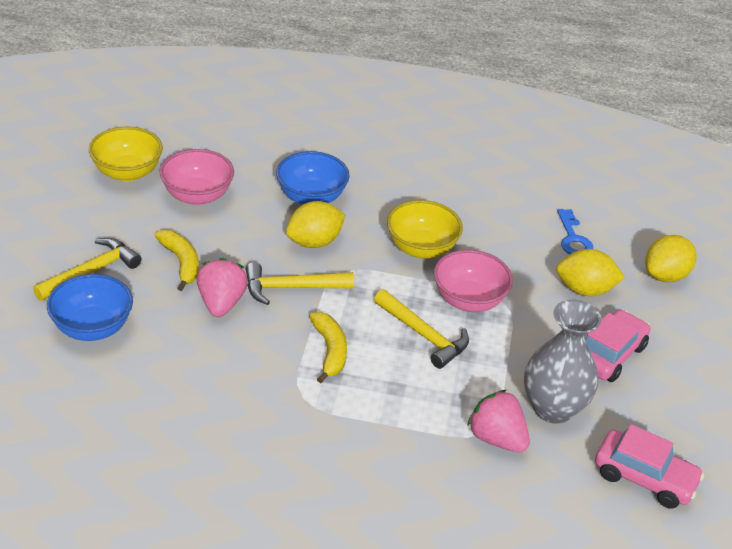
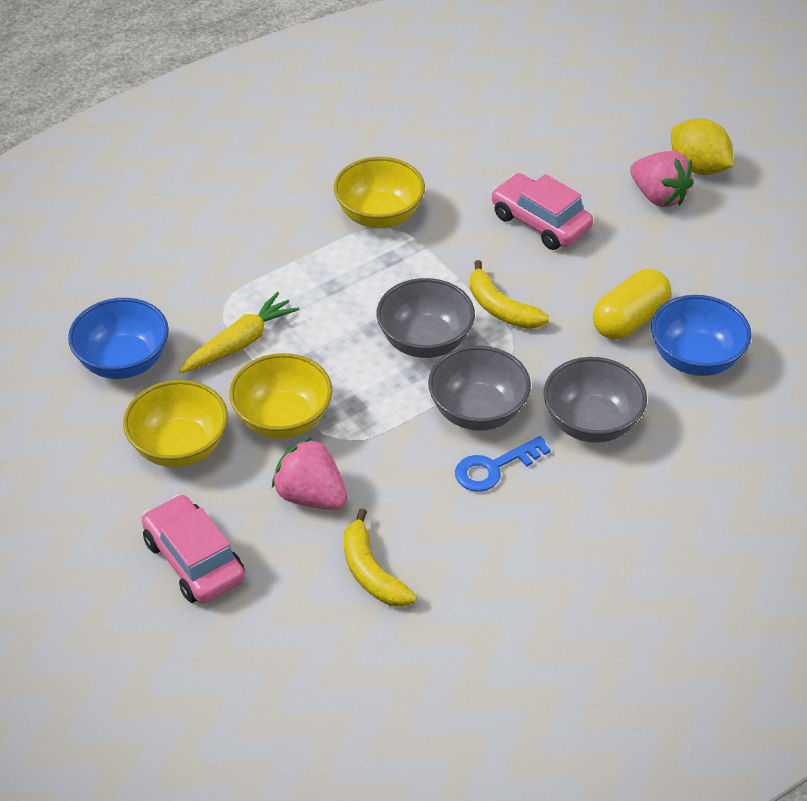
grey bowl: none = 0 -> [377,278,475,358] [428,346,531,431] [544,357,647,443] = 3
grey vase: [524,300,601,424] = 1 -> none = 0
pink bowl: [160,149,234,205] [434,250,513,312] = 2 -> none = 0
yellow bowl: [89,127,163,182] [387,200,463,259] = 2 -> [123,380,228,467] [229,353,332,439] [334,157,425,228] = 3
yellow capsule: none = 0 -> [593,269,671,340] = 1
yellow carrot: none = 0 -> [179,292,300,373] = 1
yellow hammer: [33,238,142,301] [246,262,354,305] [374,289,469,369] = 3 -> none = 0
yellow lemon: [286,201,345,248] [556,249,625,296] [645,235,697,282] = 3 -> [671,118,734,175] = 1

